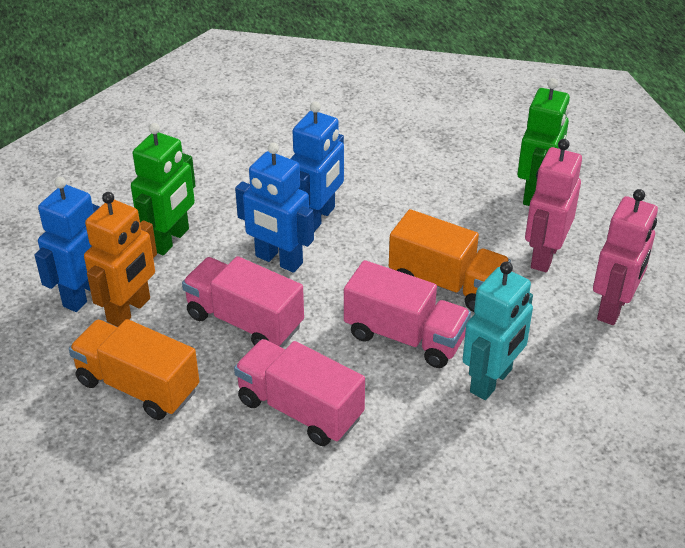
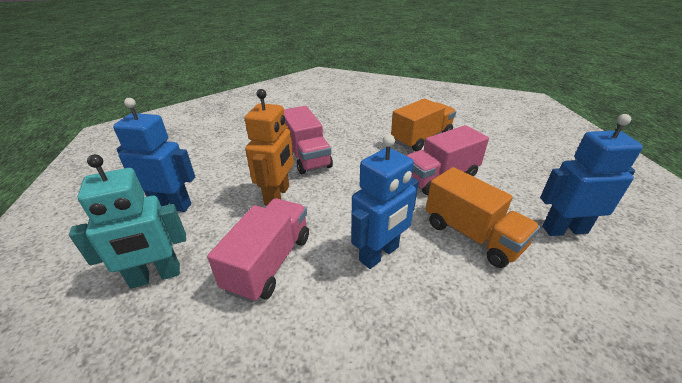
green robot: [131,123,196,255] [517,78,570,206] = 2 -> none = 0
pink robot: [525,139,582,272] [593,189,658,325] = 2 -> none = 0

